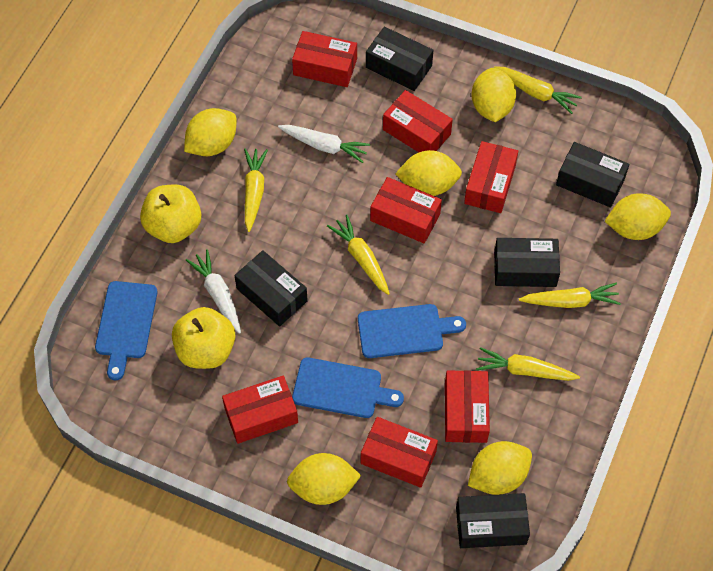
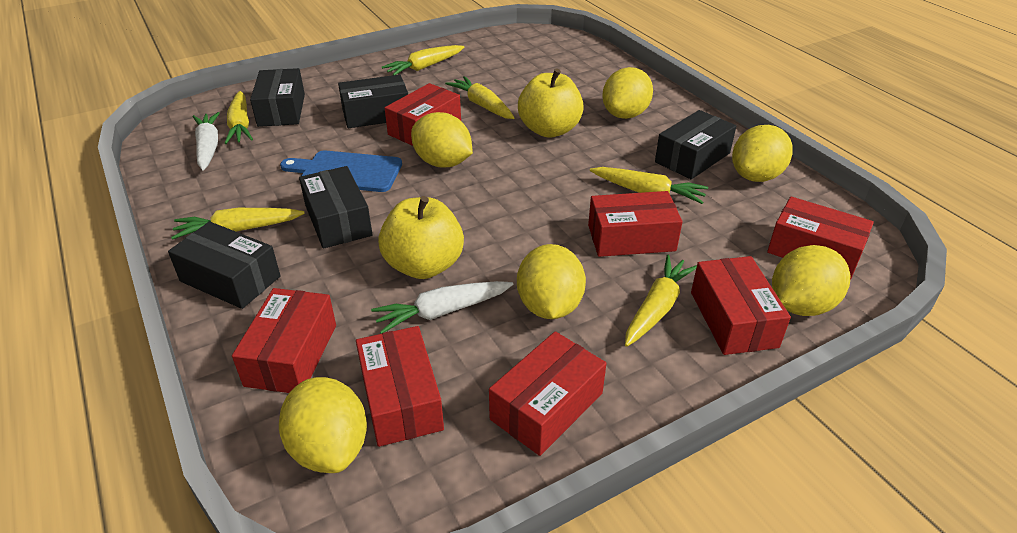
blue cutting board: [95,281,157,380] [292,357,404,418] [358,304,466,358] = 3 -> [280,150,402,192] = 1
yellow carrot: [244,148,268,232] [327,215,390,295] [476,347,580,381] [494,66,582,114] [519,283,621,308] = 5 -> [171,208,305,240] [225,91,253,144] [382,45,464,75] [445,76,515,119] [590,167,708,204] [625,255,697,347] = 6

